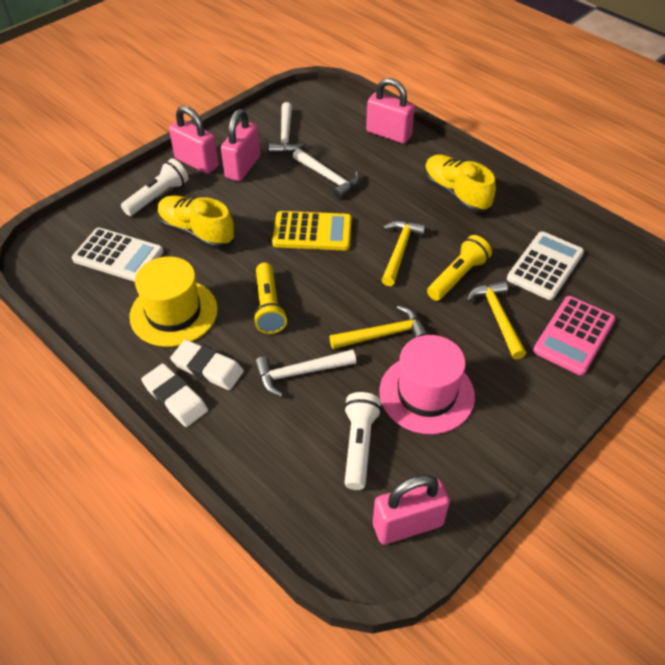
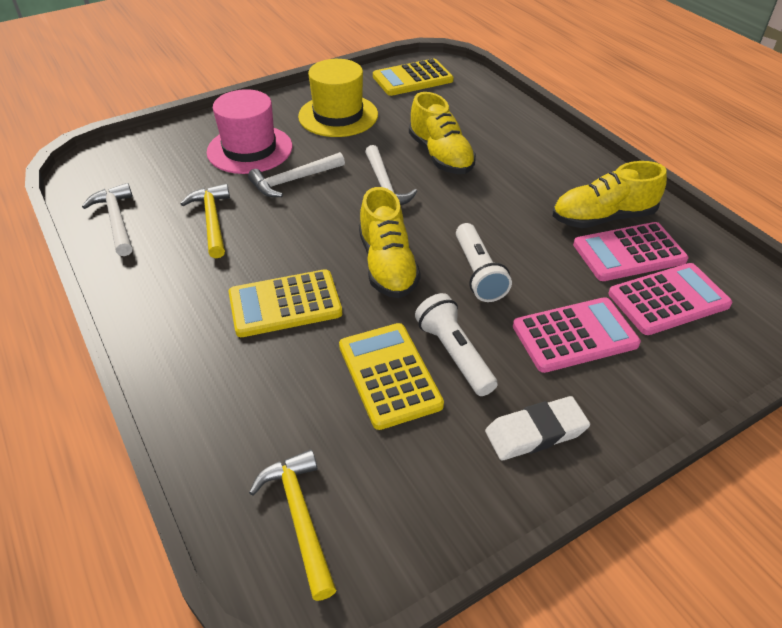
pink calculator: [533,296,616,375] = 1 -> [513,297,641,373] [573,222,688,281] [608,263,732,335] = 3
pink padlock: [169,106,219,174] [221,109,260,181] [366,78,415,144] [373,475,450,545] = 4 -> none = 0
white calculator: [72,228,163,282] [507,231,584,300] = 2 -> none = 0
white eraser: [141,363,208,427] [170,340,244,390] = 2 -> [485,396,590,460] = 1
yellow calculator: [272,211,352,250] = 1 -> [229,269,342,337] [339,323,444,430] [373,58,454,96] = 3
yellow flashlight: [253,263,288,334] [427,235,492,301] = 2 -> none = 0
yellow hammer: [330,305,428,349] [382,221,426,286] [466,280,526,359] = 3 -> [181,184,230,258] [249,450,336,601] = 2
yellow shoe: [157,195,235,249] [424,154,496,213] = 2 -> [359,187,421,298] [409,92,476,174] [553,161,667,228] = 3

